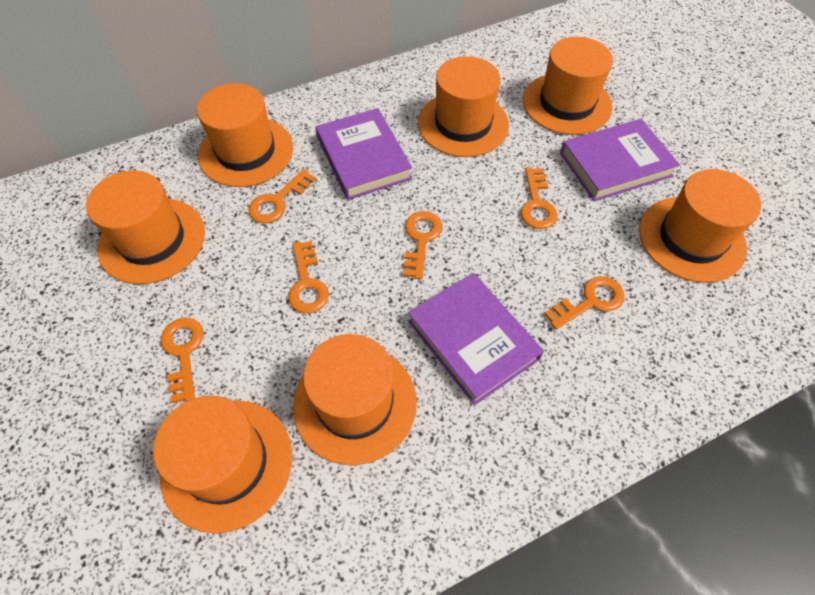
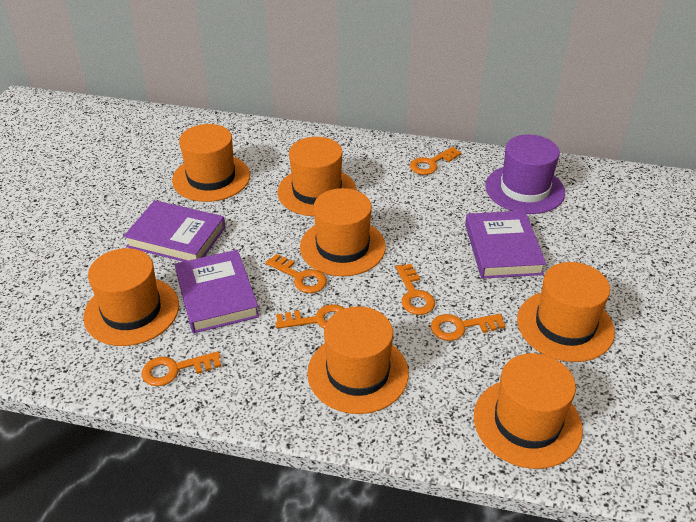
purple hat: none = 0 -> [485,135,565,214] = 1

